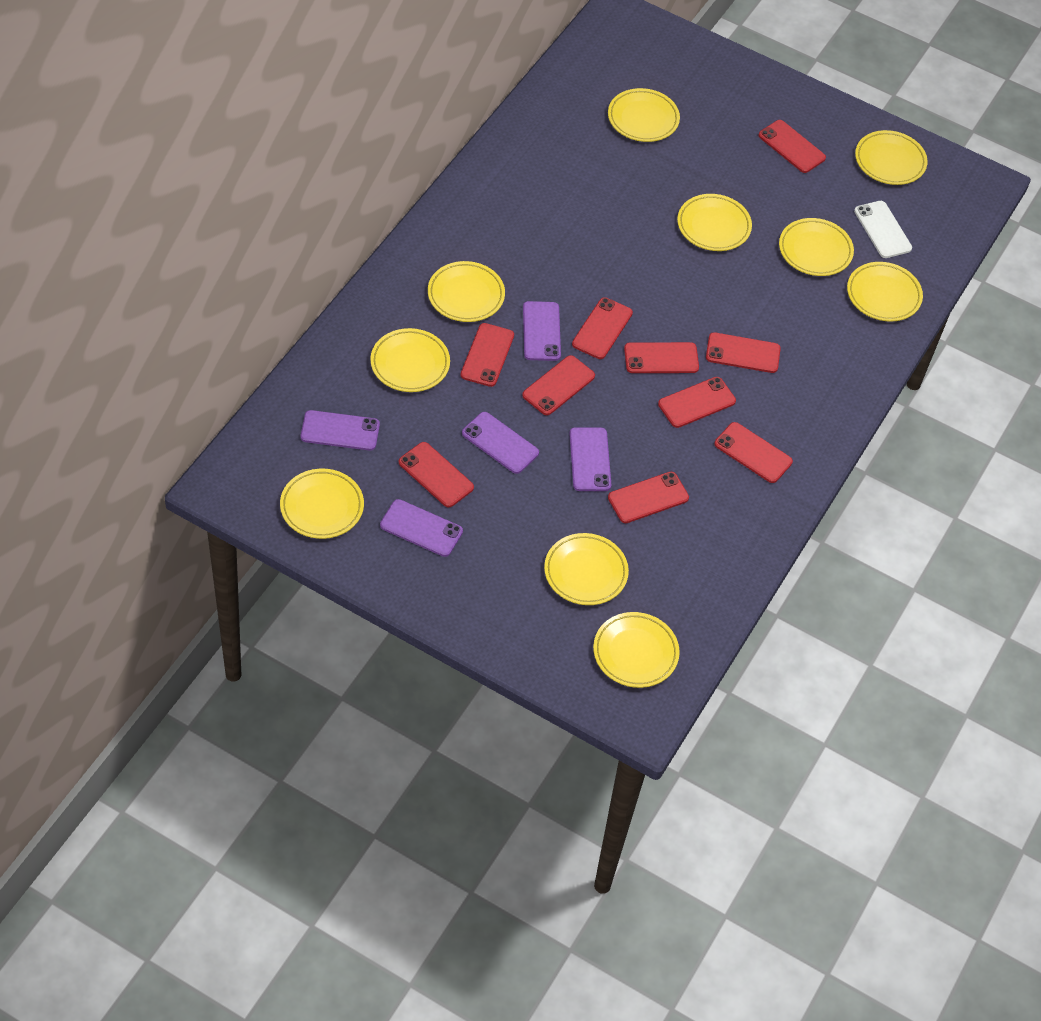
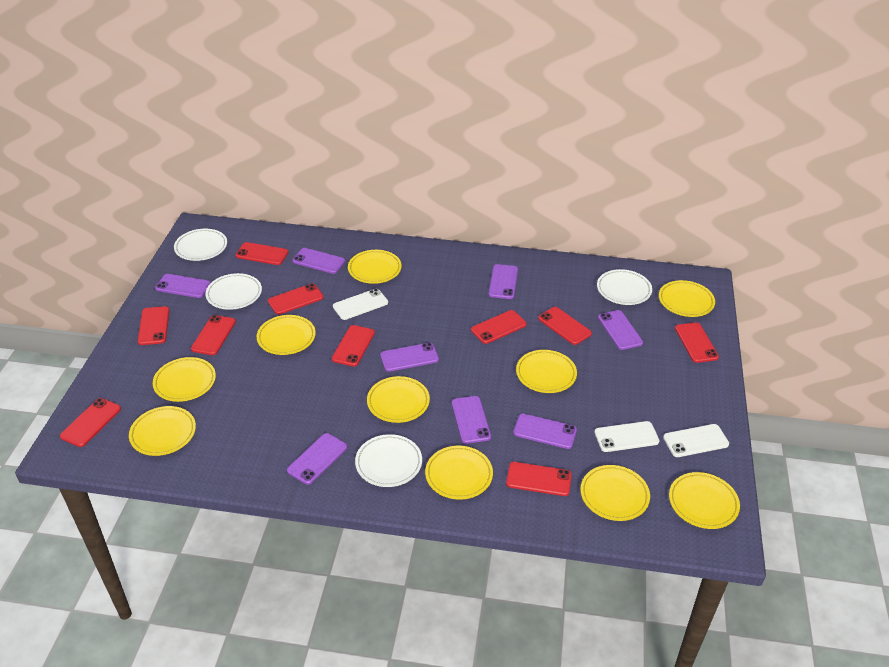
purple phone: [301,410,380,451] [380,499,463,557] [462,412,539,474] [523,301,561,361] [569,427,611,491] = 5 -> [155,274,211,298] [287,433,347,485] [292,248,345,274] [380,343,439,372] [452,396,491,444] [489,264,518,299] [513,414,577,449] [598,310,643,350] = 8
white phone: [854,201,912,258] = 1 -> [333,289,388,320] [594,421,660,452] [663,424,729,457] = 3
white plate: none = 0 -> [174,229,227,261] [205,273,262,310] [355,434,422,487] [597,269,652,305] = 4

